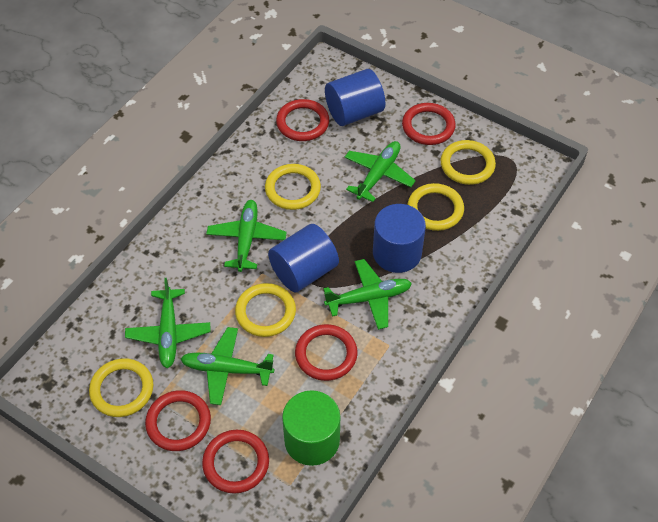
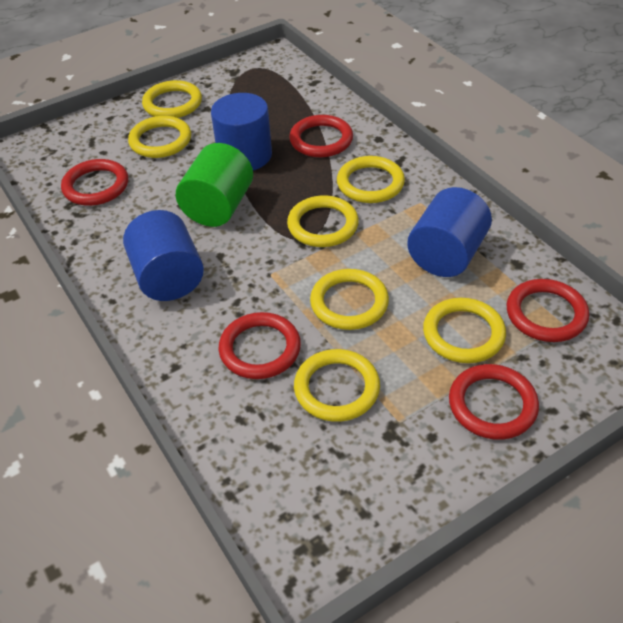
green plane: [125,278,210,368] [181,327,274,405] [206,200,287,272] [323,259,412,330] [344,141,416,202] = 5 -> none = 0
yellow ring: [89,358,153,417] [235,283,296,337] [265,164,321,210] [408,183,464,231] [440,140,496,185] = 5 -> [128,116,191,158] [142,80,202,118] [287,195,359,247] [294,349,380,422] [310,269,389,330] [337,156,405,203] [423,298,506,363] = 7

